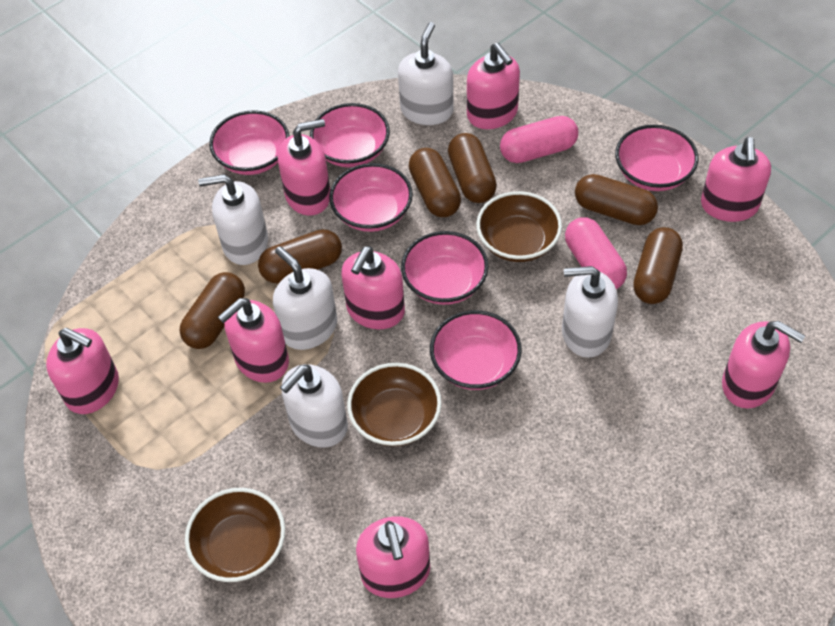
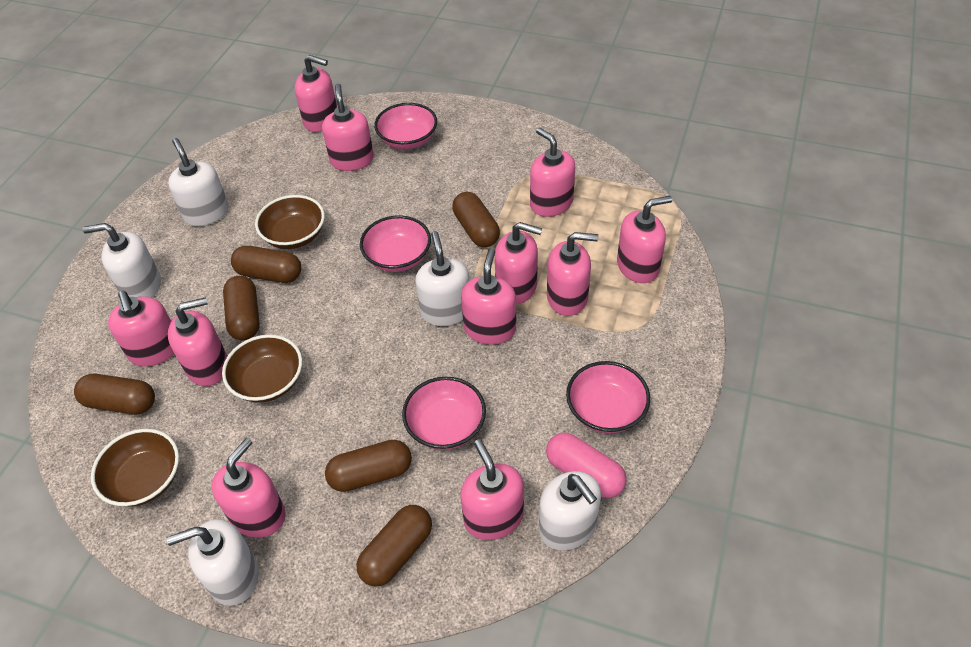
pink bowl: [209,110,289,175] [310,103,390,167] [329,163,413,232] [401,231,489,305] [430,310,522,390] [615,125,698,191] = 6 -> [360,216,431,272] [374,103,437,149] [402,377,486,450] [566,361,650,433] = 4
pink capsule: [500,116,578,163] [565,218,627,289] = 2 -> [546,433,627,498] = 1
pink soap dispenser: [46,328,119,414] [218,298,289,383] [278,119,330,215] [341,246,405,329] [356,516,430,598] [467,43,520,129] [701,137,771,222] [722,321,805,409] = 8 -> [108,291,174,367] [168,297,227,386] [212,438,286,538] [295,55,337,132] [322,84,374,171] [461,248,516,345] [461,439,524,540] [495,222,542,304] [530,128,575,217] [547,232,598,316] [617,196,672,283] = 11

